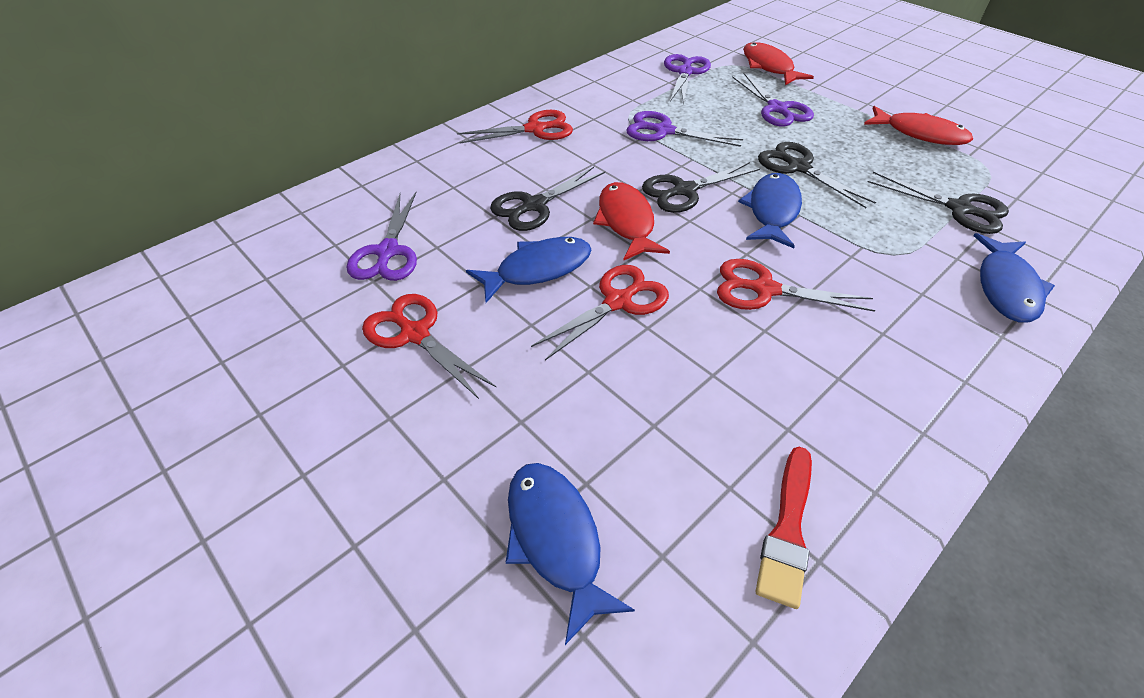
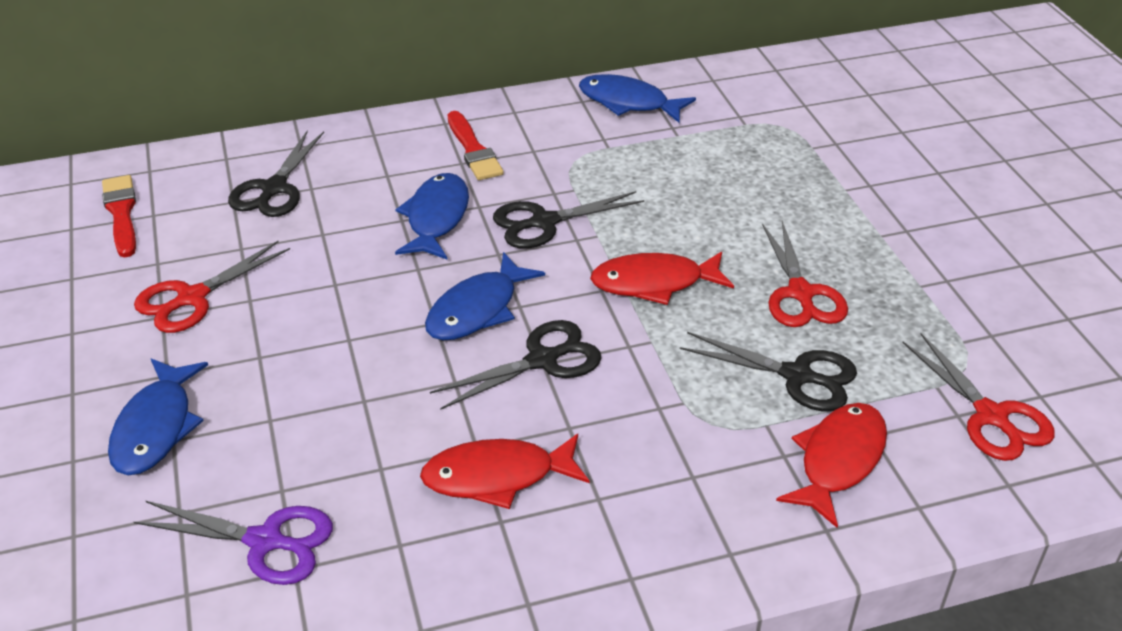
purple scissors: [346,192,417,281] [626,111,743,147] [664,54,711,104] [732,73,814,126] = 4 -> [134,501,333,585] = 1
red brush: [756,447,812,609] = 1 -> [102,175,136,257] [448,111,504,180] = 2
red scissors: [362,294,497,399] [457,110,573,144] [531,265,669,360] [717,259,875,312] = 4 -> [134,241,290,333] [762,221,848,327] [903,333,1055,461] = 3

